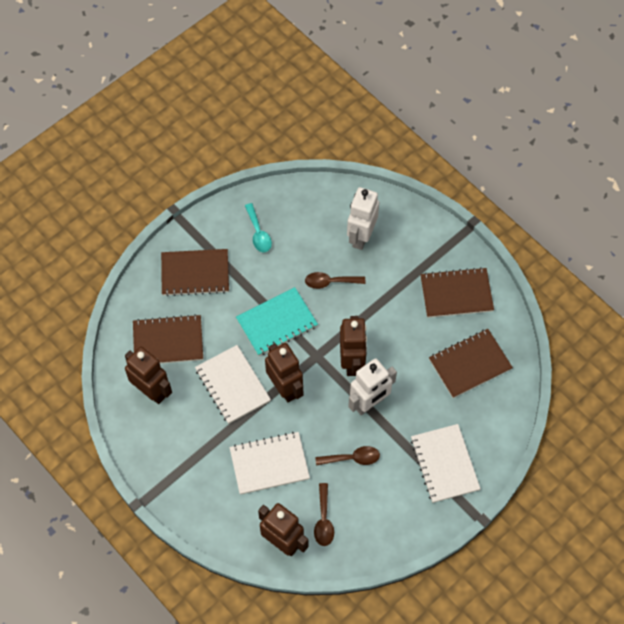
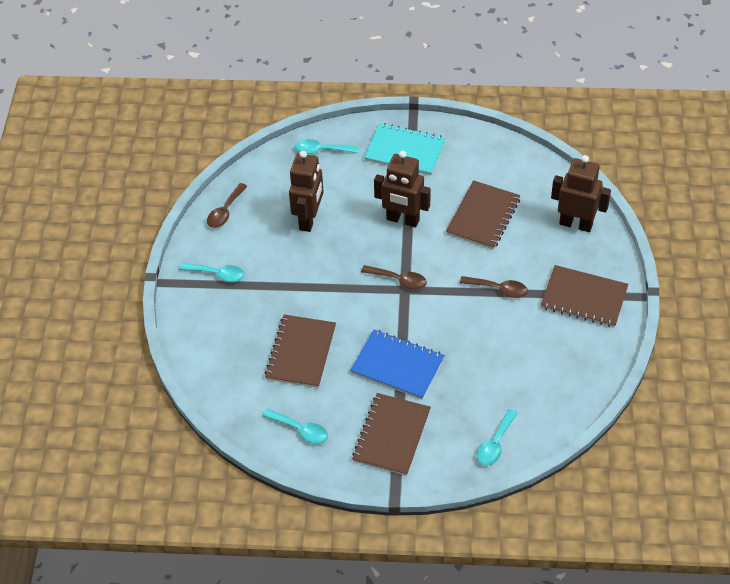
blue notebook: none = 0 -> [350,329,445,399] = 1
brown robot: [125,346,172,404] [258,503,308,556] [265,343,303,403] [340,316,367,376] = 4 -> [289,151,324,232] [374,151,431,227] [551,155,611,232] = 3
turquoise spoon: [245,203,272,252] = 1 -> [179,263,245,282] [262,409,328,444] [295,139,359,154] [477,409,518,466] = 4
white notebook: [195,345,271,424] [229,432,310,495] [411,424,481,503] = 3 -> none = 0
white robot: [347,187,379,250] [348,358,397,415] = 2 -> none = 0

